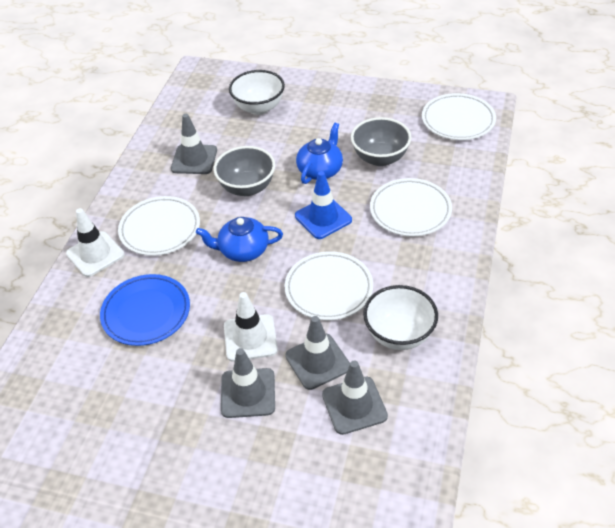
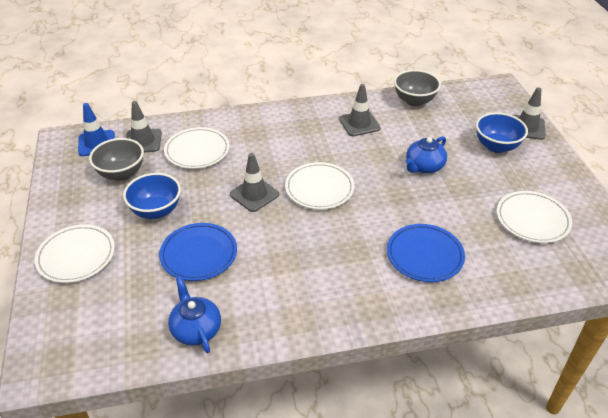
blue bowl: none = 0 -> [123,173,181,219] [476,112,528,153] = 2
blue plate: [100,274,190,346] = 1 -> [159,223,237,281] [387,224,465,282] = 2
white bowl: [229,70,285,115] [363,285,438,350] = 2 -> none = 0
white traffic cone: [66,208,124,277] [224,292,278,362] = 2 -> none = 0

